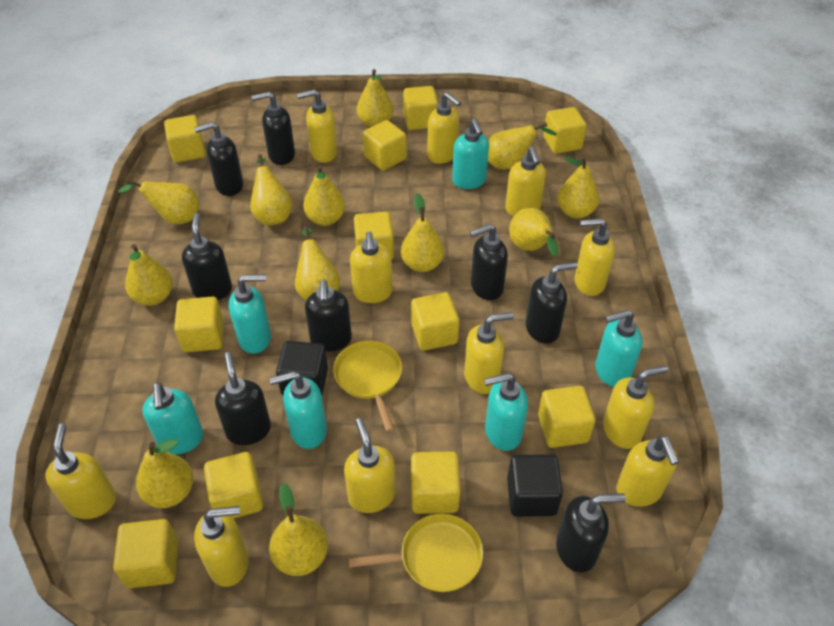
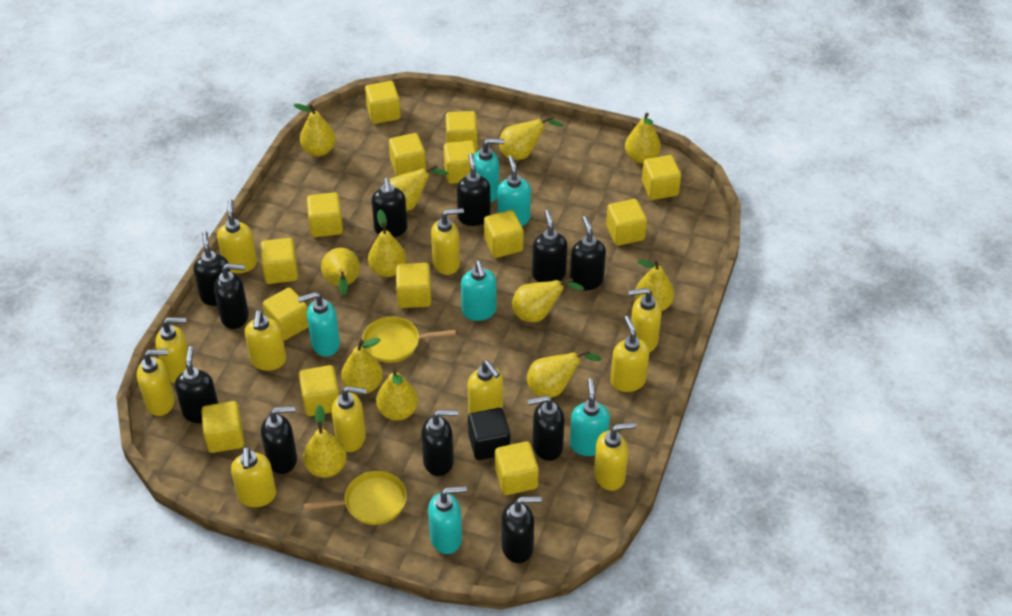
black cube: [276,341,328,395] [507,454,563,517] = 2 -> [468,408,510,460] = 1
black soap dispenser: [182,213,232,300] [194,122,243,196] [215,352,271,445] [251,92,295,165] [305,280,352,352] [470,224,508,300] [526,262,578,344] [556,493,626,572] = 8 -> [175,346,218,423] [193,231,231,306] [214,264,249,329] [261,406,297,474] [371,178,407,237] [421,410,458,476] [457,153,491,226] [501,496,542,563] [528,395,565,461] [532,210,567,282] [570,216,606,290] = 11
yellow cube: [113,519,178,588] [164,115,206,162] [174,297,224,352] [204,452,263,519] [354,212,394,259] [363,120,407,171] [403,86,438,130] [411,292,459,350] [411,451,461,514] [538,386,596,448] [543,107,587,154] = 11 -> [201,401,244,453] [260,238,298,284] [263,288,308,340] [299,365,339,416] [307,192,343,237] [365,81,401,124] [389,133,426,176] [396,263,431,308] [444,140,476,184] [446,111,478,150] [484,210,524,258] [495,441,539,495] [606,199,647,246] [642,155,681,200] = 14

